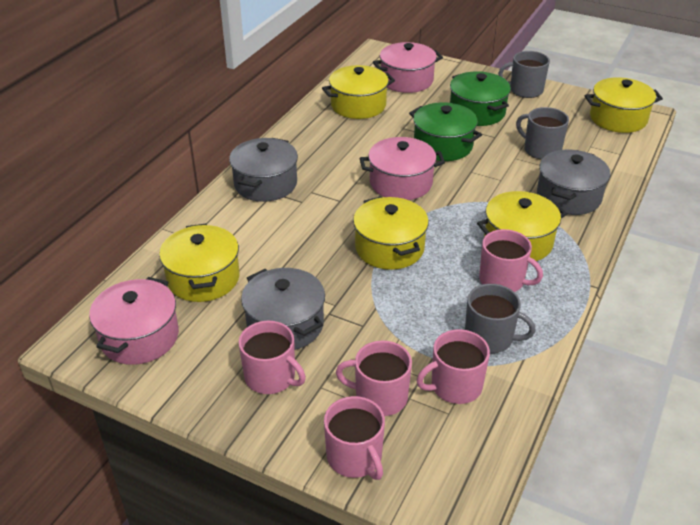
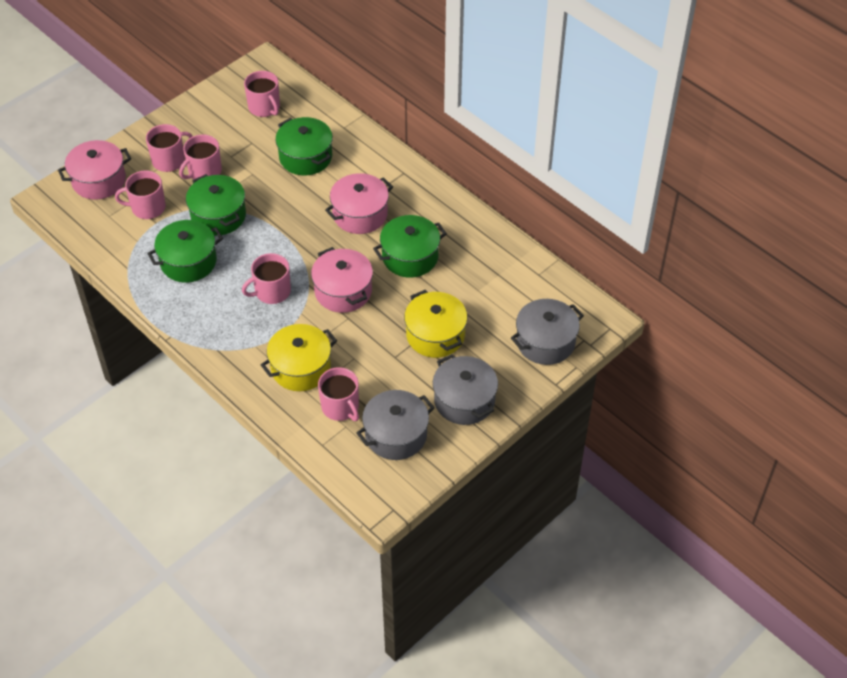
green pot: [409,102,482,161] [450,71,511,126] = 2 -> [147,220,223,283] [186,174,246,236] [275,117,333,175] [373,215,447,278] = 4
grey mug: [465,284,536,354] [498,51,550,98] [516,107,569,160] = 3 -> none = 0
pink mug: [239,321,306,394] [324,396,385,480] [336,340,412,416] [417,329,490,404] [479,229,543,292] = 5 -> [115,171,166,219] [146,124,193,172] [179,135,222,180] [242,253,291,304] [244,71,280,117] [318,367,359,421] = 6
yellow pot: [159,224,239,302] [322,65,395,119] [353,196,429,270] [477,191,567,261] [585,77,663,133] = 5 -> [261,324,337,391] [404,290,467,358] = 2

